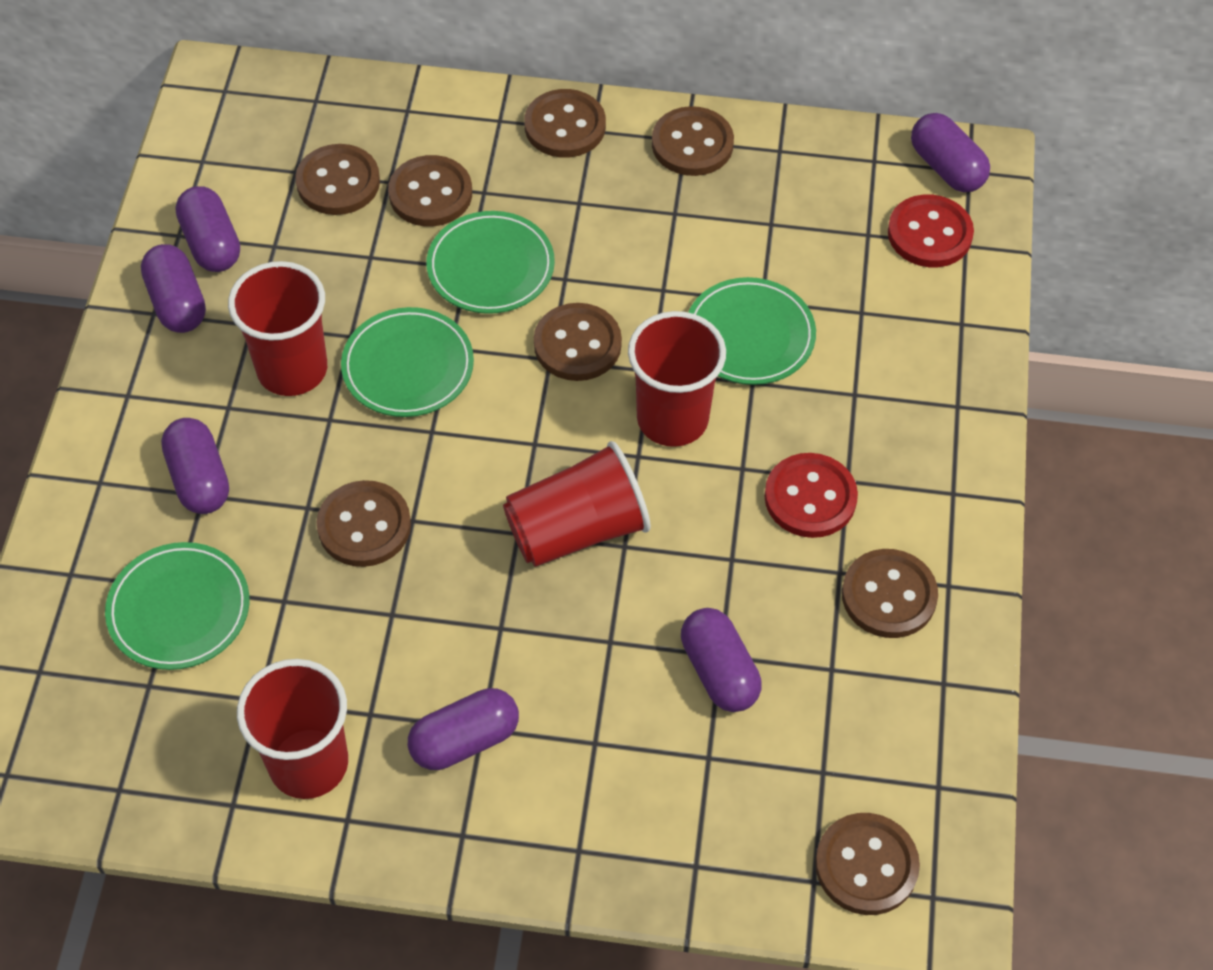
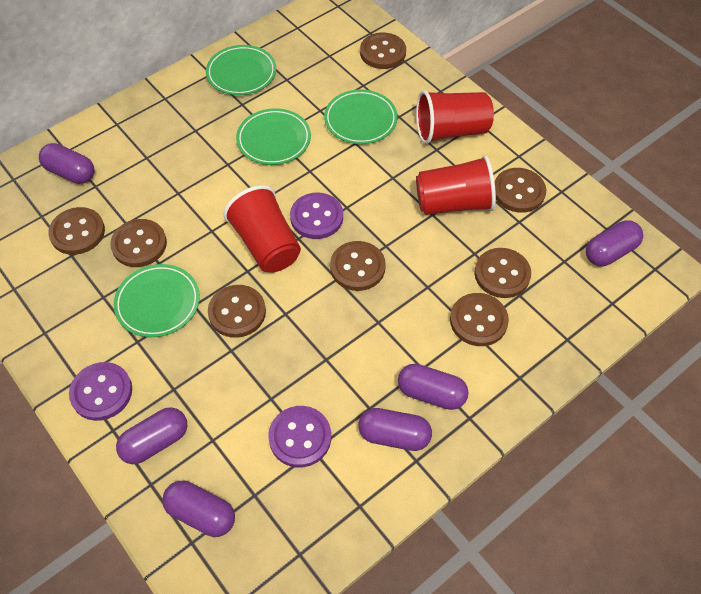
purple button: none = 0 -> [69,362,132,421] [268,406,331,468] [290,192,343,239] = 3
red button: [764,453,858,538] [888,194,974,267] = 2 -> none = 0
red cup: [228,261,327,396] [237,659,348,799] [503,441,651,567] [628,311,726,447] = 4 -> [224,185,301,272] [416,90,494,144] [416,155,496,215] = 3

